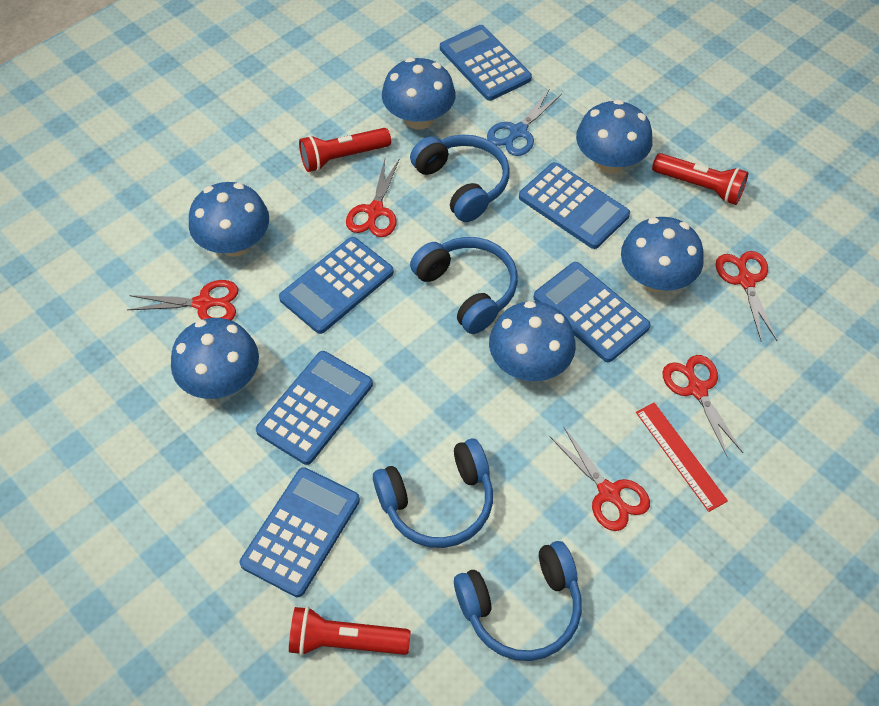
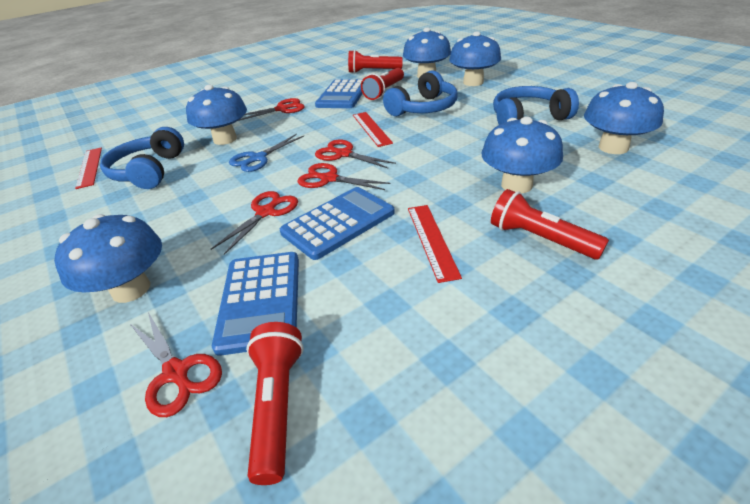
blue calculator: [240,467,360,598] [256,351,373,465] [279,237,394,334] [440,25,532,101] [519,162,630,249] [533,262,651,362] = 6 -> [212,252,299,356] [280,187,395,260] [315,79,363,108] = 3
blue headphones: [373,438,493,548] [410,134,510,222] [410,237,518,334] [454,541,582,661] = 4 -> [100,127,184,189] [383,70,458,116] [493,86,579,125] = 3
red flashlight: [289,606,411,656] [299,128,391,172] [652,153,748,205] = 3 -> [246,322,304,485] [348,50,403,73] [361,68,404,100] [491,189,609,259] = 4
red ruler: [636,403,728,512] = 1 -> [75,148,102,189] [353,112,393,147] [408,205,462,283] = 3

